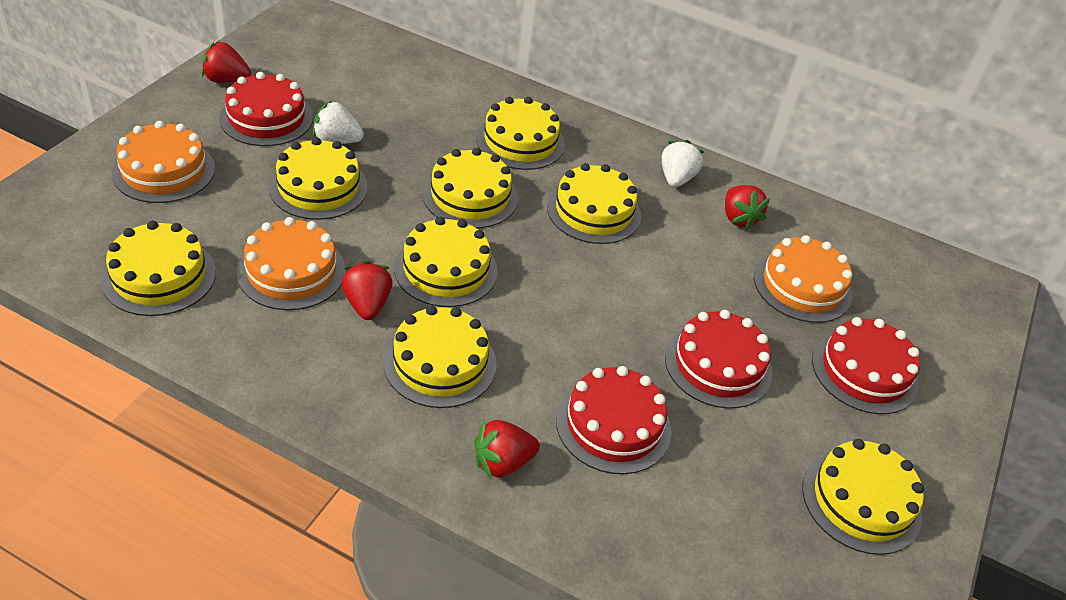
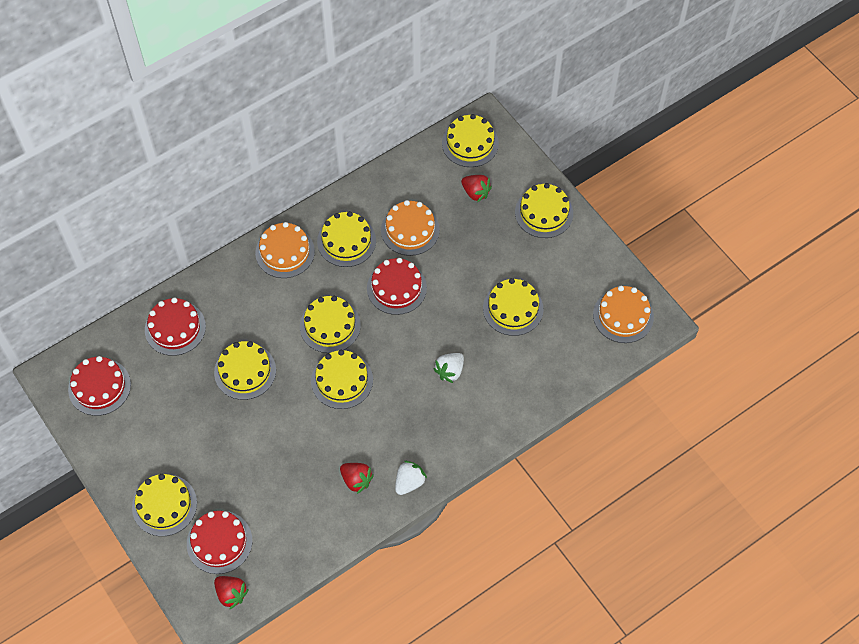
red strawberry: [202,42,251,83] [342,261,392,320] [474,420,540,478] [725,185,770,230] = 4 -> [214,576,249,610] [340,463,374,494] [461,175,492,202] = 3

